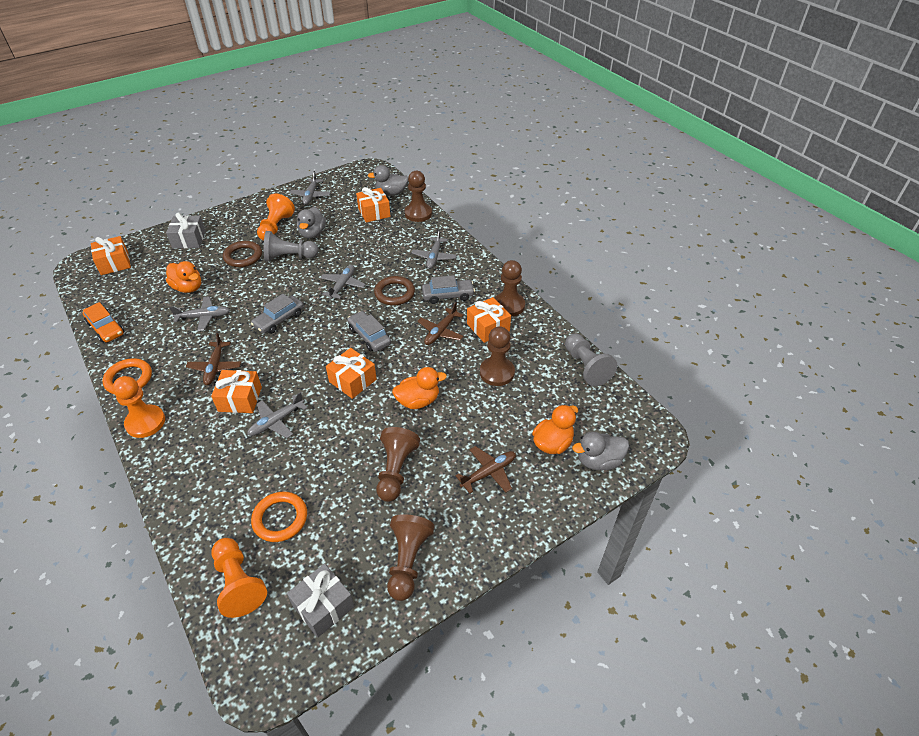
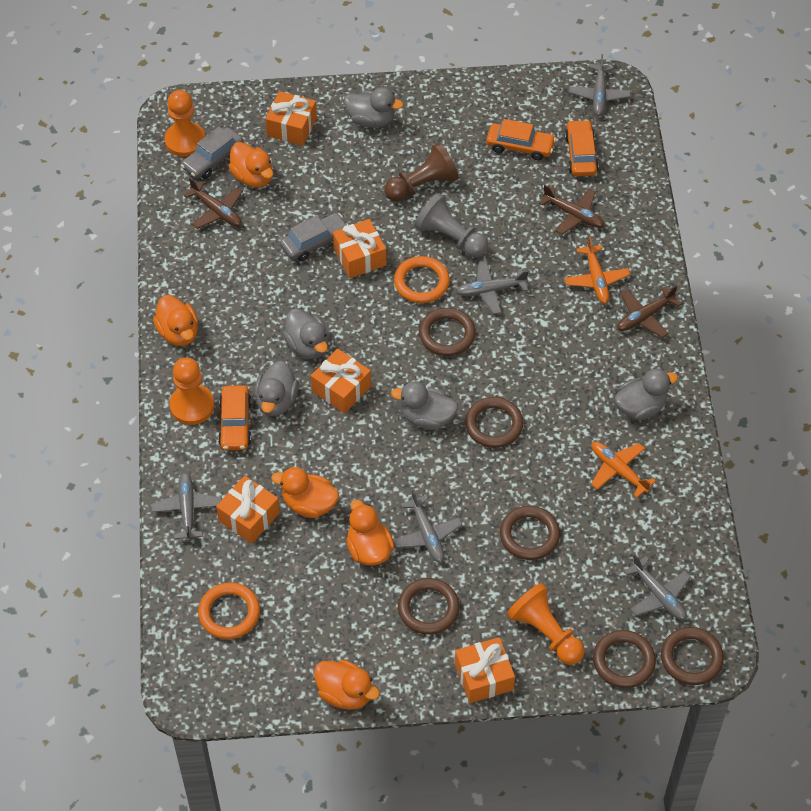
brown pawn: [376,427,420,502] [387,514,435,601] [405,171,432,222] [480,326,515,386] [495,260,525,317] = 5 -> [384,143,459,201] = 1
brown ring: [223,241,262,267] [374,276,415,305] = 2 -> [398,578,460,635] [419,308,476,356] [465,397,523,448] [500,506,560,560] [593,630,656,688] [661,627,724,685] = 6
grey car: [251,294,304,334] [347,311,391,352] [422,275,475,304] = 3 -> [181,127,244,179] [280,213,349,261] = 2
grey duck: [297,207,326,239] [368,165,408,196] [572,431,629,470] = 3 -> [254,361,299,416] [283,309,329,359] [344,87,403,128] [391,381,458,430] [615,369,678,420] = 5
grey gift: [166,212,206,249] [287,564,355,638] = 2 -> none = 0
grey pawn: [264,231,319,261] [565,334,617,386] = 2 -> [415,193,488,257] = 1
orange car: [82,302,124,343] = 1 -> [218,385,252,450] [486,119,556,160] [565,120,599,176] = 3
orange duck: [166,261,201,293] [392,367,447,409] [532,405,578,454] = 3 -> [153,295,198,346] [228,142,273,188] [271,467,339,518] [314,660,380,710] [346,500,394,565] = 5
orange plane: none = 0 -> [564,237,630,304] [591,442,656,498] = 2

